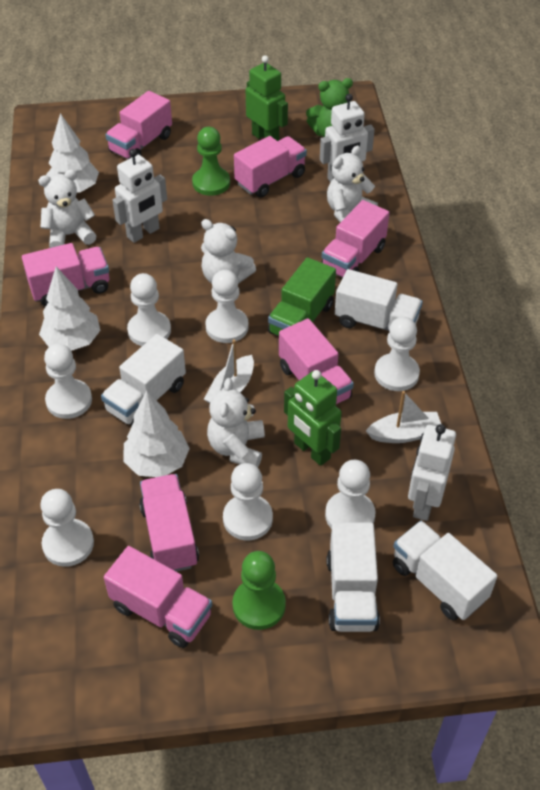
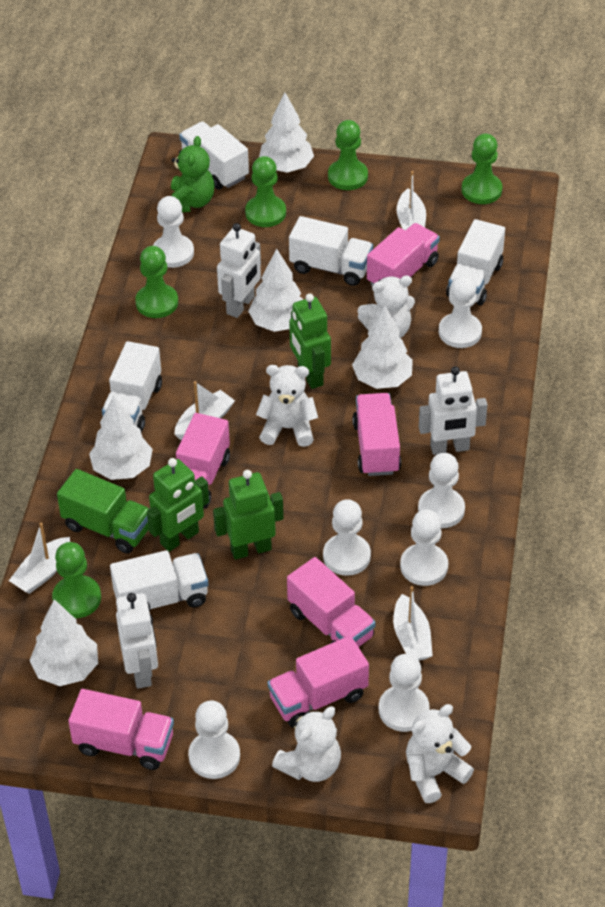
green pawn: [192,127,230,196] [232,551,286,630] = 2 -> [52,542,101,618] [135,246,178,318] [245,156,286,227] [328,120,368,190] [462,134,502,204] = 5
green robot: [246,55,288,141] [284,370,342,466] = 2 -> [147,458,209,552] [213,470,284,560] [289,293,331,389] = 3
pink truck: [22,243,109,307] [104,546,212,648] [105,91,172,159] [139,474,199,572] [234,136,307,198] [279,319,354,404] [321,200,389,278] = 7 -> [68,689,174,770] [176,413,230,509] [268,636,369,728] [287,557,376,647] [352,393,401,476] [367,223,440,286] = 6
white boat: [204,339,254,404] [366,391,441,443] = 2 -> [9,523,70,594] [174,381,235,440] [393,586,433,661] [397,171,426,230] = 4
white tree: [39,267,100,351] [46,113,99,193] [123,391,190,477] = 3 -> [29,599,98,686] [89,395,153,480] [248,249,304,332] [259,93,314,173] [352,306,413,389] = 5
white truck: [101,334,186,426] [327,522,380,632] [335,269,423,331] [393,521,497,620] = 4 -> [102,341,162,432] [110,550,208,609] [179,121,249,189] [289,216,373,286] [446,219,505,306] = 5

